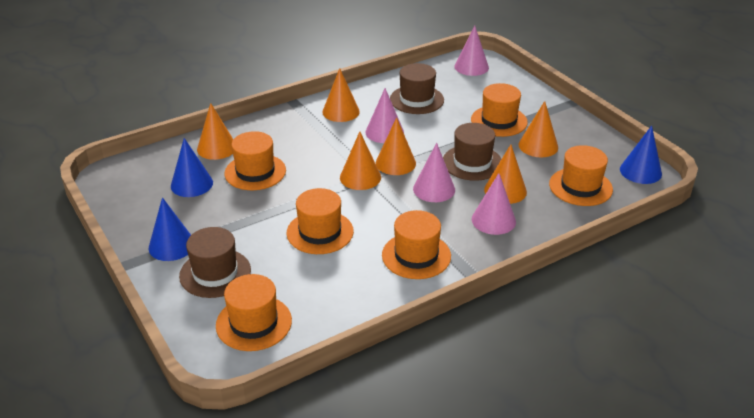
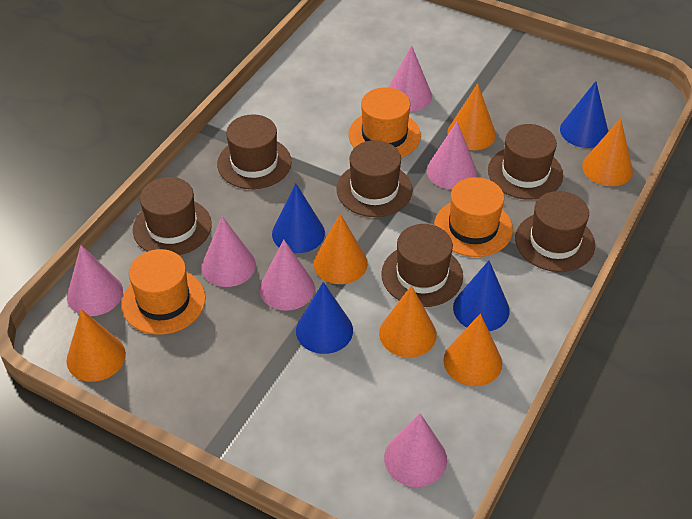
blue cone: [149,197,191,261] [171,138,213,197] [620,126,662,184] = 3 -> [272,184,325,253] [296,282,353,354] [453,261,510,331] [560,81,608,148] = 4
brown hat: [179,227,251,298] [390,63,444,114] [443,123,501,181] = 3 -> [133,177,212,255] [217,114,292,189] [336,140,413,217] [381,224,463,307] [488,124,563,200] [515,191,595,272] = 6
orange hat: [216,274,292,351] [224,131,286,190] [287,188,354,254] [382,210,451,279] [471,83,528,137] [549,145,613,206] = 6 -> [121,249,206,335] [349,87,421,158] [434,177,513,257] = 3
pink cone: [365,88,404,143] [413,143,455,202] [454,26,489,76] [472,173,516,235] = 4 -> [67,245,123,316] [201,216,256,287] [259,240,315,311] [384,413,447,487] [388,45,432,111] [427,122,477,190] = 6

